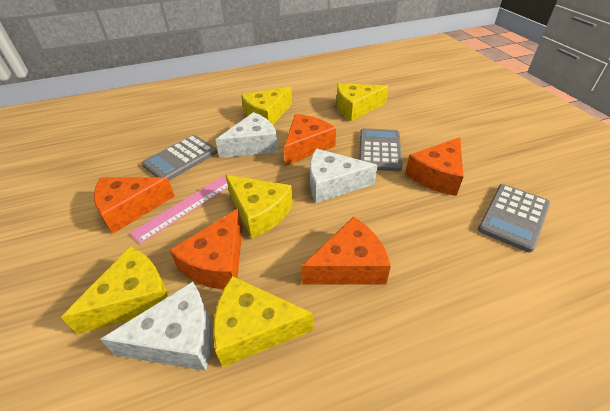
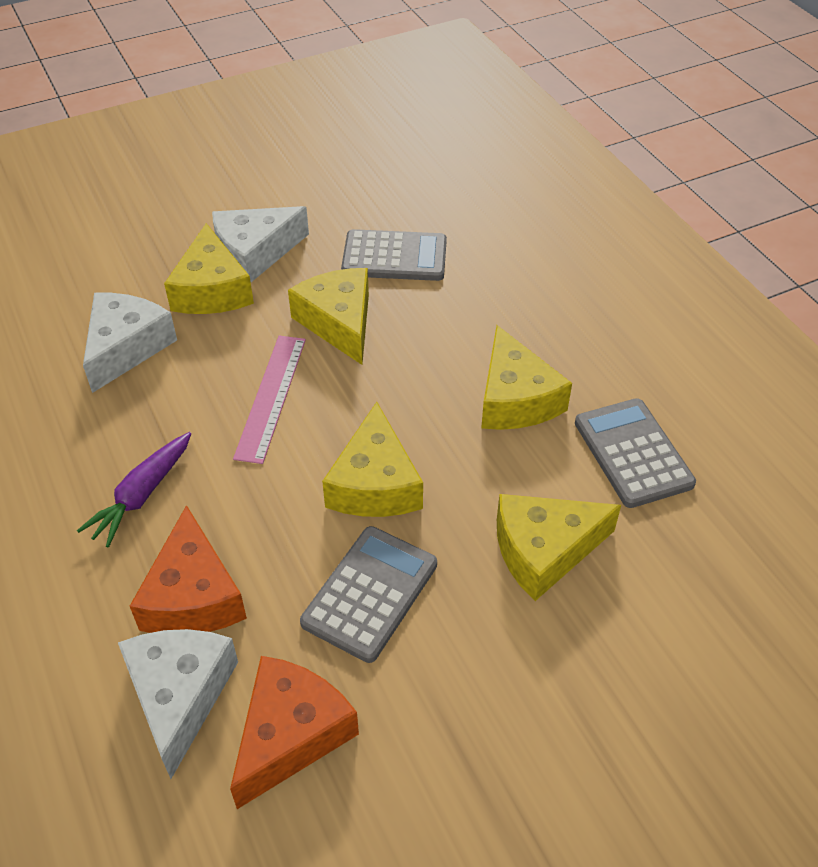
orange cheese: [94,177,175,234] [169,208,243,290] [284,114,336,166] [301,217,391,285] [405,137,464,196] = 5 -> [130,505,247,633] [230,656,359,809] = 2
purple carrot: none = 0 -> [77,432,191,547] = 1

